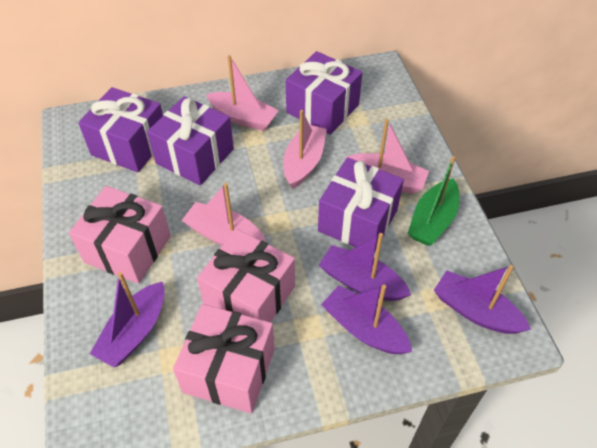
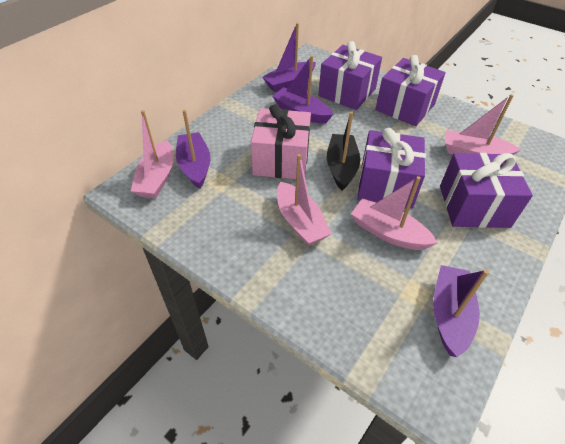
black boat: none = 0 -> [327,112,360,191] = 1
green boat: [408,156,459,246] = 1 -> none = 0
pink gift: [69,186,171,284] [173,304,275,413] [197,229,295,322] = 3 -> [251,104,311,179] = 1

